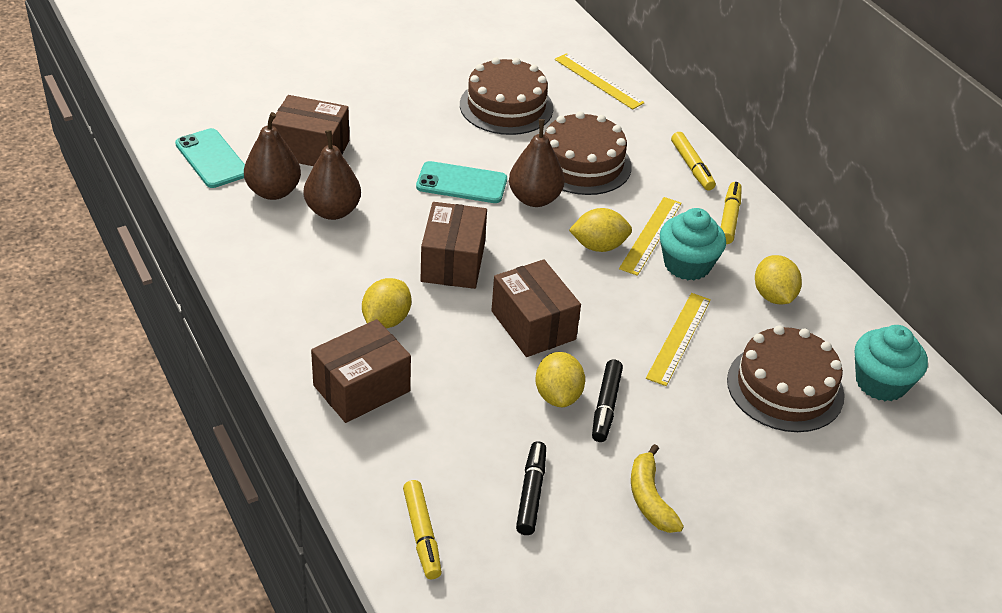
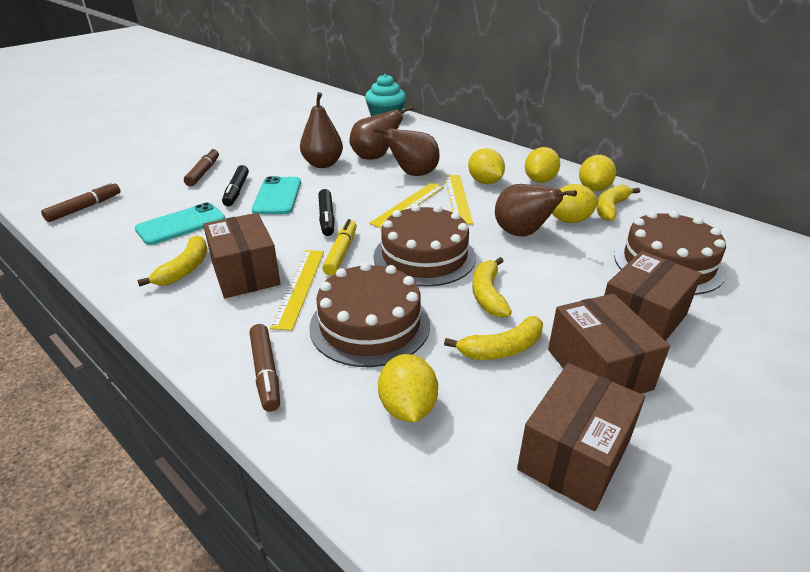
brown marker: none = 0 -> [41,182,121,222] [184,148,219,186] [250,324,280,412] = 3
brown pear: [244,112,301,200] [304,130,361,220] [509,119,565,207] = 3 -> [300,92,343,168] [350,105,413,160] [373,127,440,176] [495,184,577,236] = 4
turquoise cupcake: [660,208,726,280] [855,325,928,401] = 2 -> [365,74,406,116] = 1
yellow banana: [631,444,684,533] = 1 -> [137,235,207,287] [444,316,543,360] [472,257,512,318] [597,184,640,221] = 4
yellow lemon: [362,278,411,329] [535,352,585,407] [569,208,632,252] [755,255,802,304] = 4 -> [378,354,438,422] [468,148,505,184] [525,147,560,183] [552,184,598,223] [579,155,616,191] = 5
yellow marker: [403,480,442,579] [671,132,716,191] [721,182,742,244] = 3 -> [322,219,357,276] = 1

